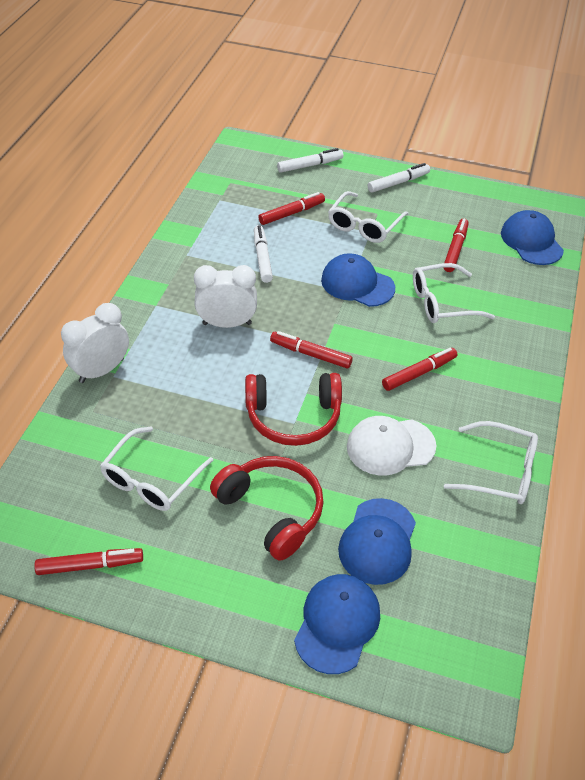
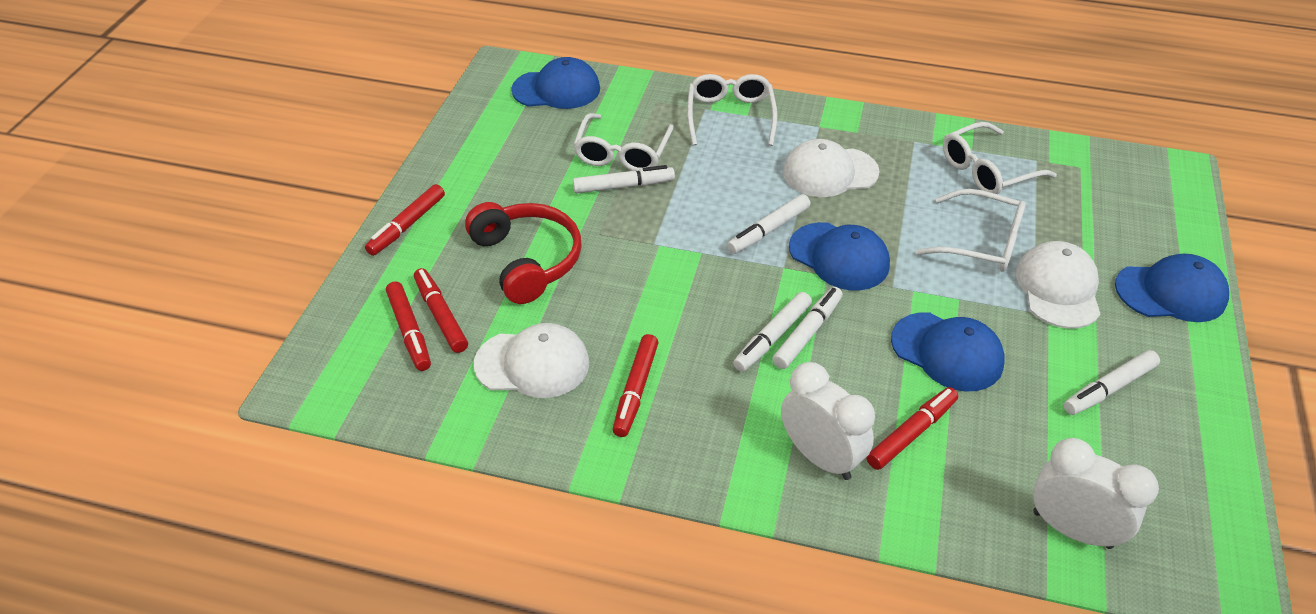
red headphones: [210,456,324,561] [245,373,342,446] = 2 -> [465,202,582,304] = 1
white cap: [347,416,436,476] = 1 -> [474,323,589,398] [783,139,880,197] [1016,241,1100,329] = 3
white marker: [254,225,273,283] [277,148,344,173] [368,163,430,193] = 3 -> [573,165,675,193] [727,194,810,254] [733,292,812,372] [772,287,843,369] [1063,350,1160,415] = 5

